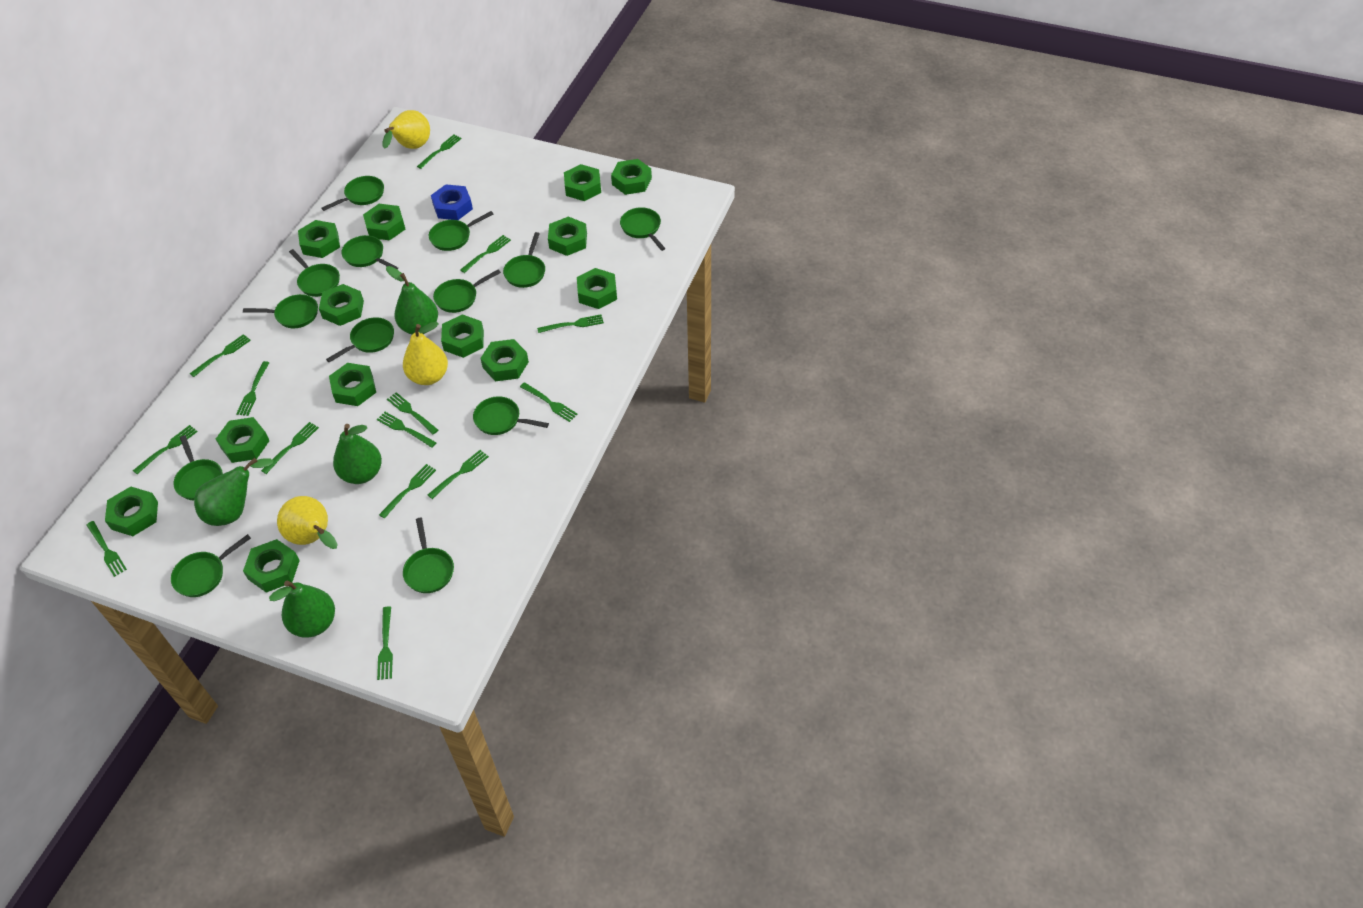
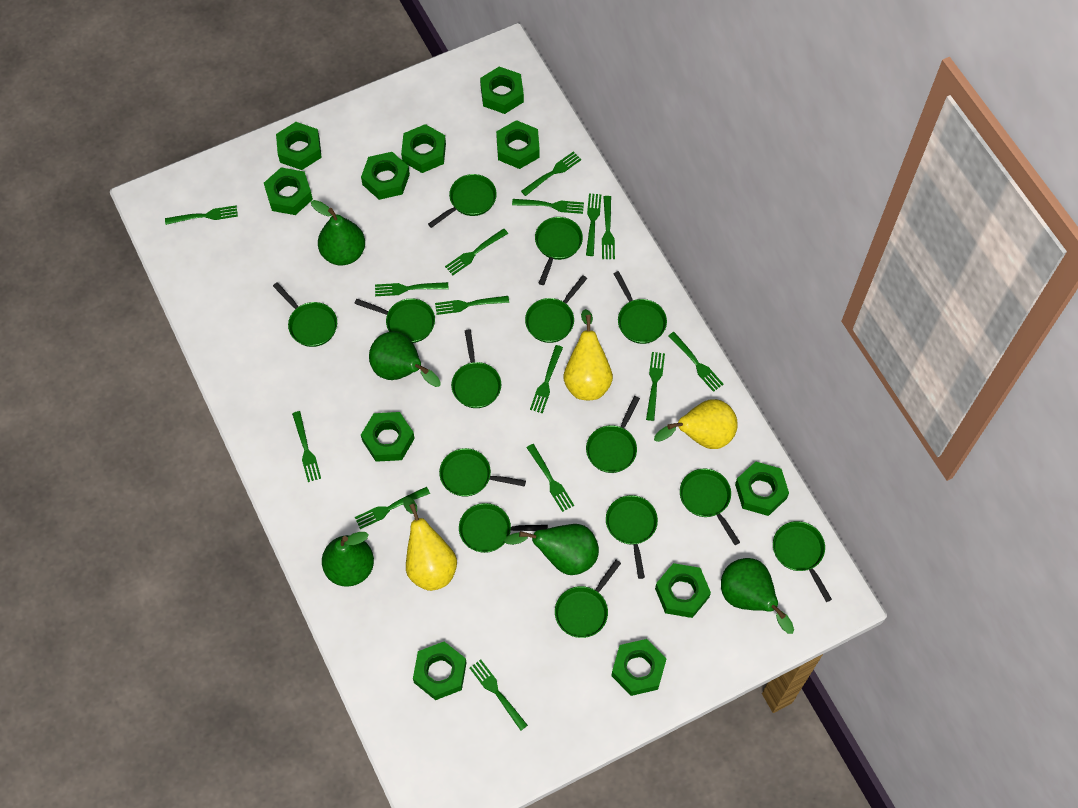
blue nut: [431,184,473,220] = 1 -> none = 0
green fork: [86,521,127,577] [133,425,198,474] [190,334,251,377] [236,361,269,416] [261,422,319,474] [377,412,437,448] [377,606,393,680] [379,464,436,519] [387,392,438,434] [417,134,462,169] [428,450,489,499] [460,235,511,273] [520,382,578,422] [537,314,604,333] = 14 -> [165,205,238,225] [292,411,321,482] [355,487,430,529] [375,282,448,296] [435,296,509,315] [445,228,508,275] [470,660,528,731] [512,199,584,214] [521,151,581,196] [527,444,574,512] [530,345,563,413] [586,194,601,256] [602,196,615,259] [646,352,665,421] [668,332,724,392] = 15
green nut: [105,486,158,536] [216,417,270,463] [243,539,300,593] [298,220,340,258] [319,284,364,326] [329,363,376,406] [363,204,405,240] [441,314,484,358] [480,339,529,381] [548,217,587,256] [564,164,601,201] [577,268,617,309] [611,159,652,195] = 13 -> [264,167,313,215] [276,122,322,170] [361,152,410,200] [361,412,415,462] [401,124,446,173] [413,642,466,700] [480,66,524,114] [496,120,540,169] [611,639,666,696] [655,563,711,618] [735,462,789,516] = 11
green pan: [171,534,251,597] [173,435,223,500] [243,294,318,328] [289,249,340,297] [322,176,384,211] [326,317,394,362] [341,235,398,270] [403,518,454,593] [429,211,494,251] [433,270,501,313] [473,396,549,435] [503,232,545,288] [620,207,666,251] = 13 -> [273,282,337,347] [354,298,435,343] [428,174,497,228] [439,448,526,497] [451,330,501,408] [459,503,548,553] [525,275,587,343] [535,217,583,285] [555,560,621,638] [586,396,640,473] [606,495,658,579] [614,271,667,344] [680,469,740,545] [773,521,832,602] = 14
green pear: [194,457,274,526] [269,580,335,638] [333,424,382,484] [386,266,438,334] = 4 -> [311,200,365,265] [322,532,374,587] [369,331,441,387] [504,524,599,575] [721,558,794,634] = 5

